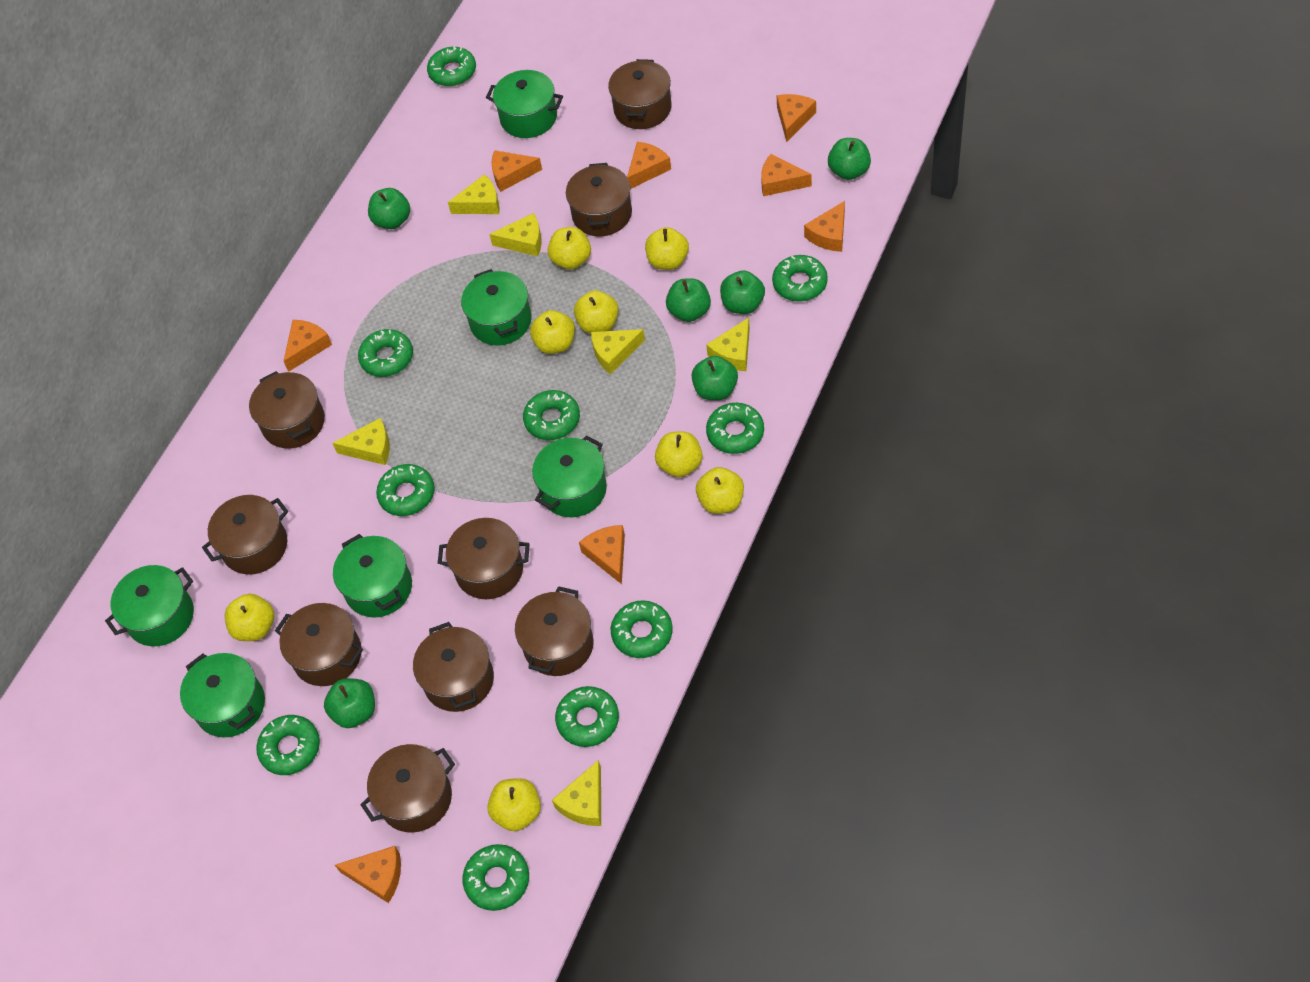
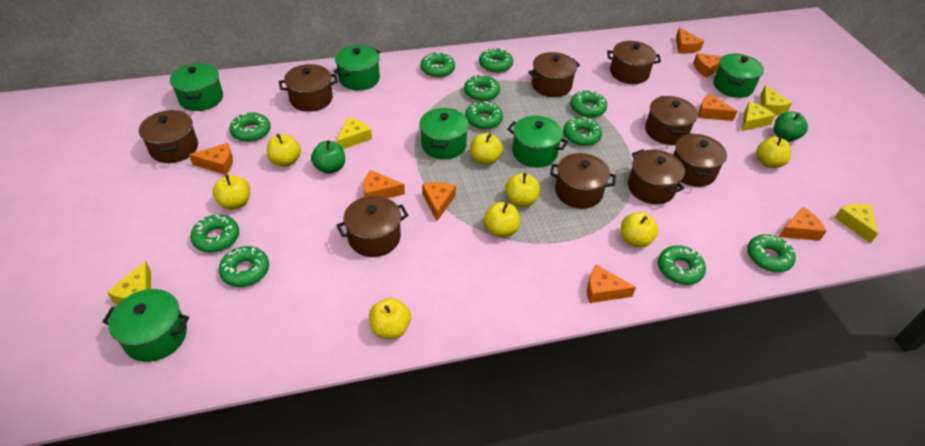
green apple: [324,678,375,728] [368,188,410,229] [666,278,711,322] [692,356,738,400] [720,271,765,314] [828,138,871,180] = 6 -> [311,140,345,174] [774,111,808,142] = 2
green donut: [256,715,320,775] [358,329,413,377] [376,464,435,516] [427,47,476,86] [463,844,529,911] [523,390,580,440] [555,686,619,747] [611,600,673,658] [706,403,764,454] [772,255,828,302] = 10 -> [190,215,239,253] [219,246,269,287] [230,112,271,142] [420,52,455,78] [464,74,500,101] [465,101,503,129] [479,48,513,73] [563,117,602,146] [570,91,607,118] [658,245,706,285] [747,234,796,272] = 11
yellow cheese: [332,418,390,465] [448,174,500,214] [489,213,542,256] [552,760,601,826] [591,329,645,374] [706,318,750,371] = 6 -> [107,261,151,304] [337,117,372,149] [742,102,775,131] [761,85,792,115] [834,204,878,243] = 5

